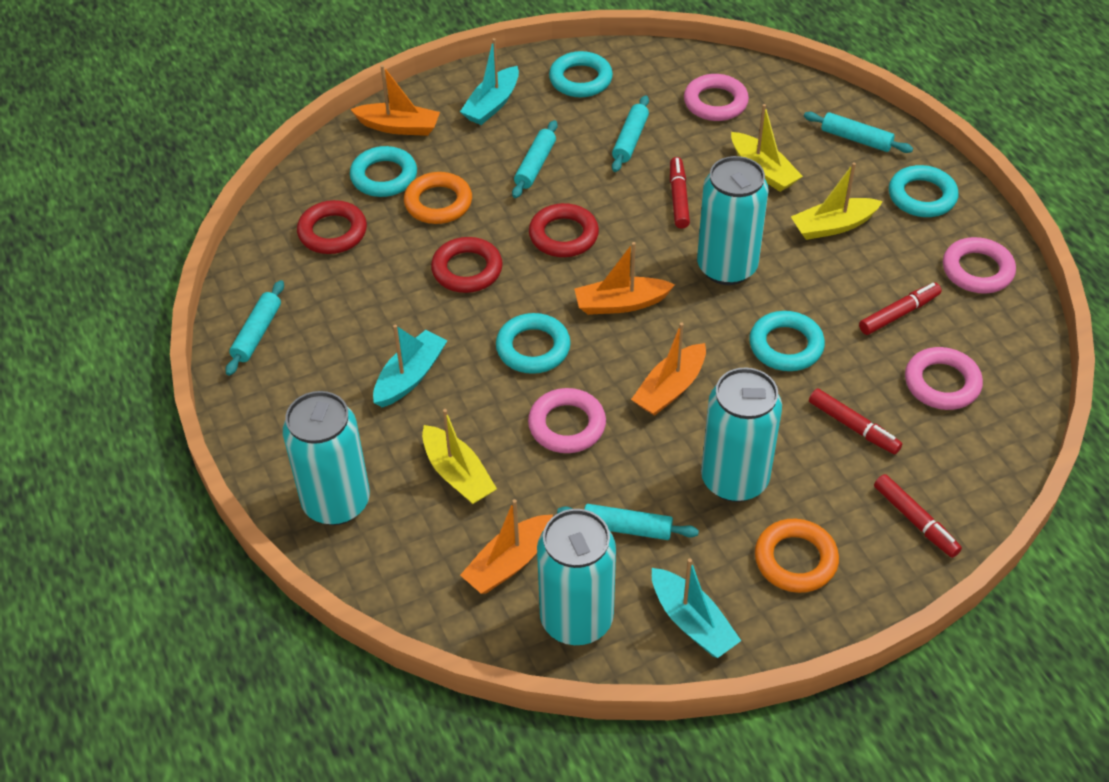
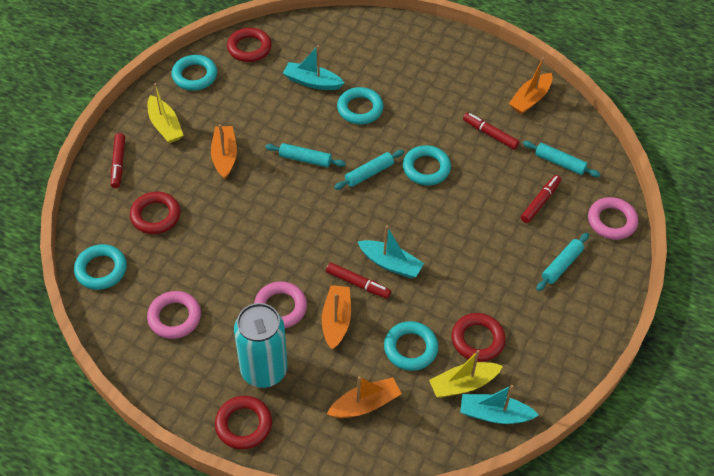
orange ring: [404,172,472,224] [755,519,839,593] = 2 -> none = 0
pink ring: [528,388,606,453] [684,74,749,121] [905,347,983,410] [943,237,1016,294] = 4 -> [147,291,201,339] [254,281,307,328] [588,197,638,240] = 3
red ring: [297,200,367,254] [431,237,503,293] [529,203,599,257] = 3 -> [130,192,180,234] [215,396,272,449] [227,28,272,62] [452,313,506,362] = 4
turquoise can: [283,391,370,525] [537,509,616,645] [697,156,768,285] [701,367,782,502] = 4 -> [234,303,287,388] = 1
turquoise rolling pin: [226,280,284,376] [512,120,557,198] [557,504,699,540] [612,95,649,172] [804,112,913,153] = 5 -> [265,143,346,167] [334,150,404,190] [523,141,600,177] [536,233,589,291] = 4
yellow boat: [422,409,497,504] [731,104,803,192] [791,163,883,240] = 3 -> [147,83,183,143] [429,350,503,398] = 2

